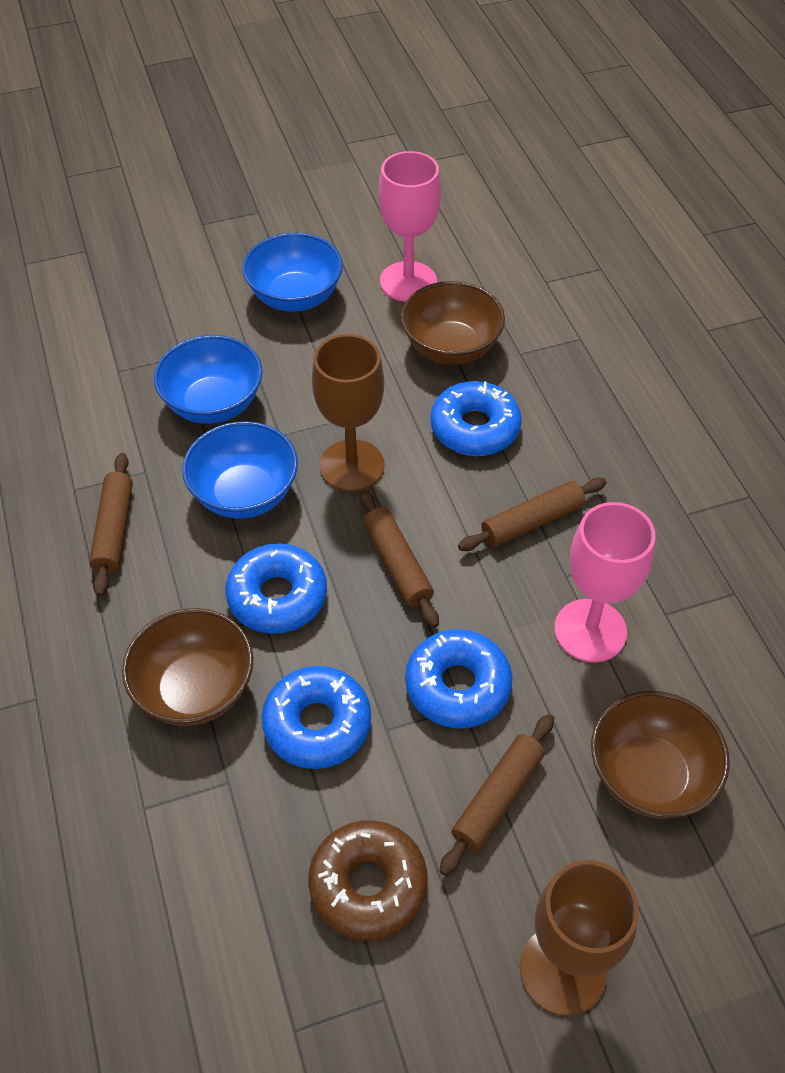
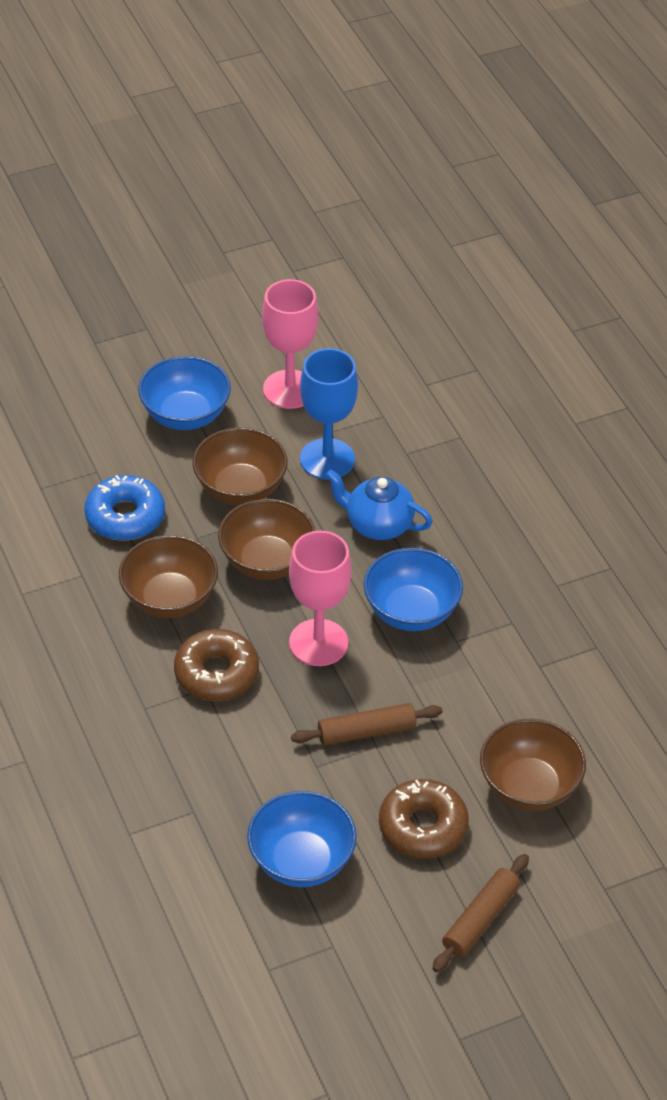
blue donut: [225,543,327,634] [262,666,371,769] [405,629,513,729] [430,381,522,456] = 4 -> [84,475,165,541] = 1
blue goblet: none = 0 -> [300,348,358,479] = 1
blue teapot: none = 0 -> [326,470,433,540] = 1
brown bowl: [122,608,253,726] [401,281,505,365] [591,691,730,819] = 3 -> [119,535,218,618] [193,428,287,505] [218,499,315,580] [480,719,586,811] = 4
brown donut: [308,820,428,941] = 1 -> [174,629,259,701] [379,779,469,858] = 2
brown goblet: [312,334,385,492] [520,860,639,1016] = 2 -> none = 0
brown rolling pin: [89,453,133,596] [360,490,439,628] [439,714,554,876] [458,478,606,551] = 4 -> [291,703,443,745] [432,854,529,972] = 2

